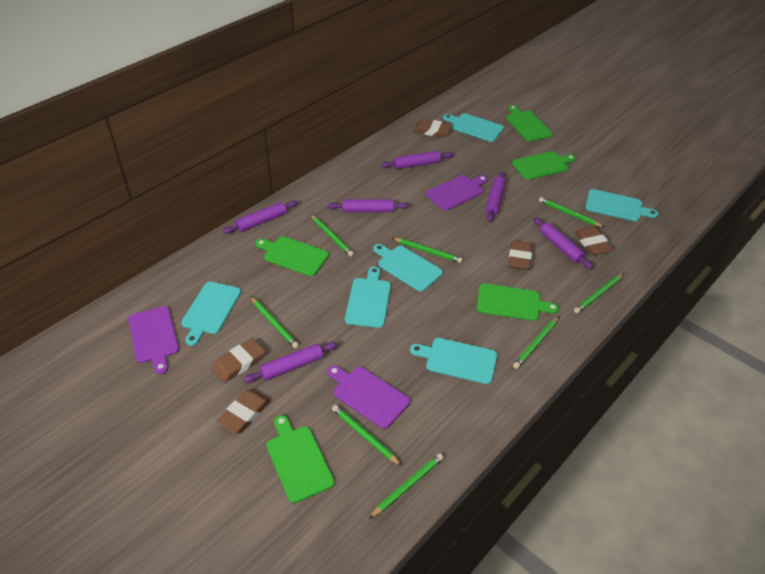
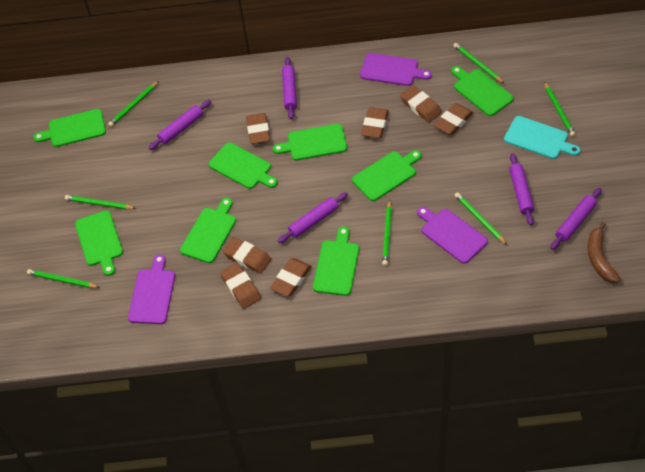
brown banana: none = 0 -> [587,222,621,283] = 1
brown eraser: [212,338,265,383] [217,389,271,433] [413,119,452,137] [508,241,532,270] [574,226,614,255] = 5 -> [220,263,261,309] [223,237,271,274] [246,113,270,144] [270,258,312,297] [361,107,389,138] [400,86,442,123] [434,103,473,135] = 7
green cutting board: [255,236,329,276] [266,415,335,503] [477,283,559,321] [506,105,553,141] [512,151,576,180] = 5 -> [33,109,106,147] [75,210,123,276] [180,198,236,263] [208,142,278,189] [273,124,347,161] [313,227,359,296] [352,150,422,201] [451,66,514,116] = 8
green pencil: [250,296,299,348] [310,214,354,256] [332,405,402,466] [369,453,444,519] [393,238,463,263] [513,316,559,369] [539,197,604,227] [574,274,624,313] = 8 -> [27,269,100,288] [65,195,136,210] [108,81,159,127] [382,200,392,266] [453,43,505,84] [455,192,507,245] [544,82,575,137] = 7
purple rolling pin: [223,200,298,234] [243,342,338,383] [328,199,409,212] [381,151,453,169] [486,171,506,222] [533,217,593,269] = 6 -> [148,100,211,150] [278,192,348,243] [282,57,297,120] [509,153,534,226] [551,188,602,250] = 5
turquoise cutting board: [181,282,241,346] [345,267,391,328] [373,244,443,292] [410,338,497,384] [443,113,504,142] [585,189,658,221] = 6 -> [504,116,580,159] = 1

